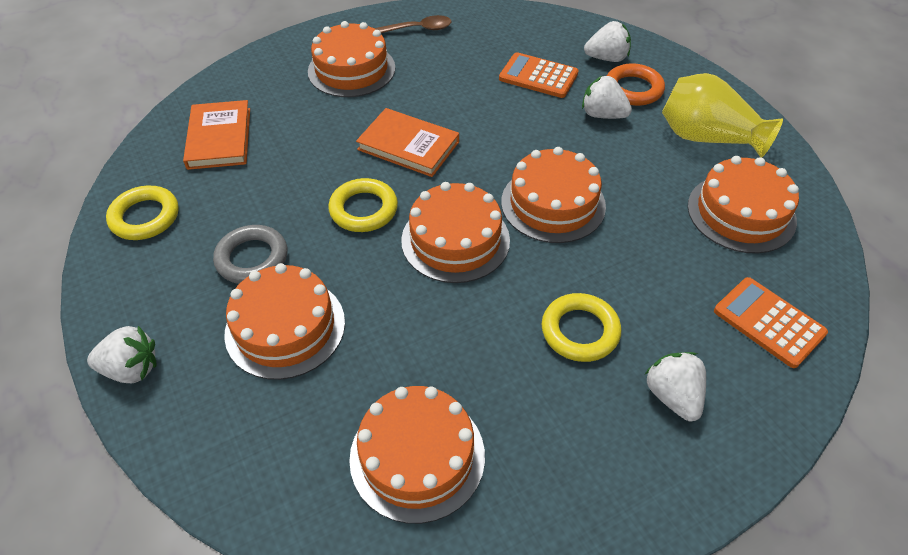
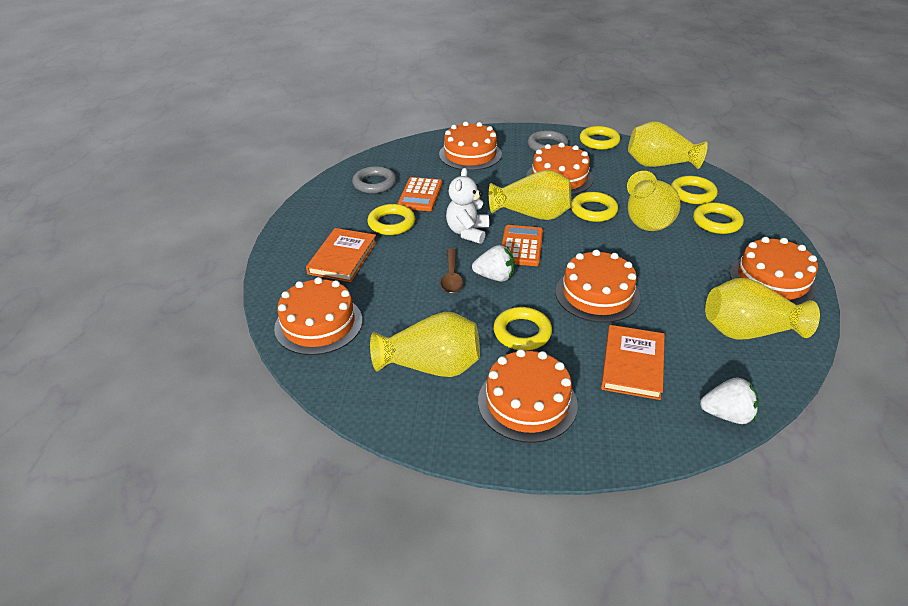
grey ring: [213,225,287,284] = 1 -> [352,166,396,194] [528,130,568,152] = 2
orange ring: [607,64,665,106] = 1 -> none = 0
white strawberry: [87,326,156,383] [582,75,632,119] [584,21,631,62] [645,352,706,421] = 4 -> [472,245,515,282] [700,377,759,424] = 2
white teddy bear: none = 0 -> [446,168,489,244] = 1
yellow ring: [106,186,179,240] [328,178,398,232] [542,293,621,362] = 3 -> [367,204,415,235] [493,307,552,351] [571,192,618,222] [580,126,620,150] [671,176,718,204] [693,202,744,234] = 6
yellow vase: [662,73,783,157] = 1 -> [370,312,480,377] [489,170,571,220] [627,171,681,231] [628,121,708,169] [705,278,820,340] = 5

